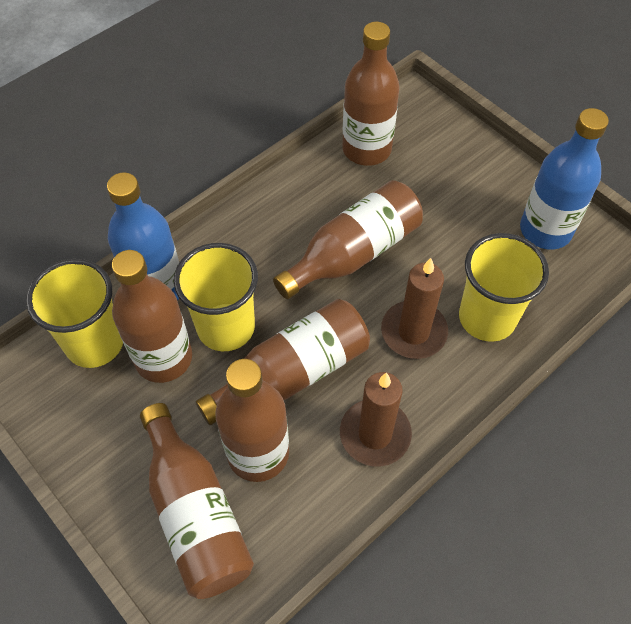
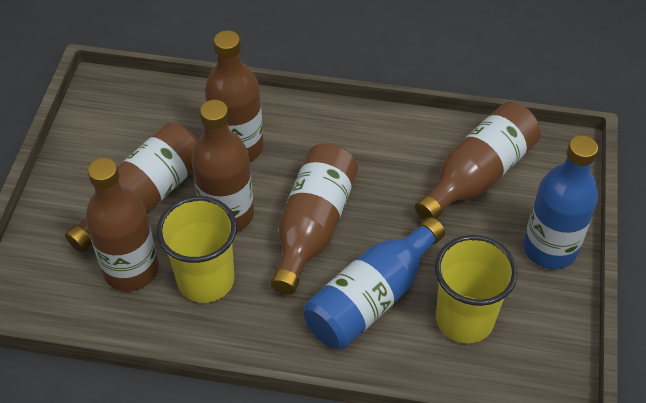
brown candle: [340,372,412,467] [381,258,448,359] = 2 -> none = 0
yellow cup: [26,259,123,368] [174,243,258,351] [459,233,549,342] = 3 -> [157,196,237,303] [435,235,518,344] = 2

